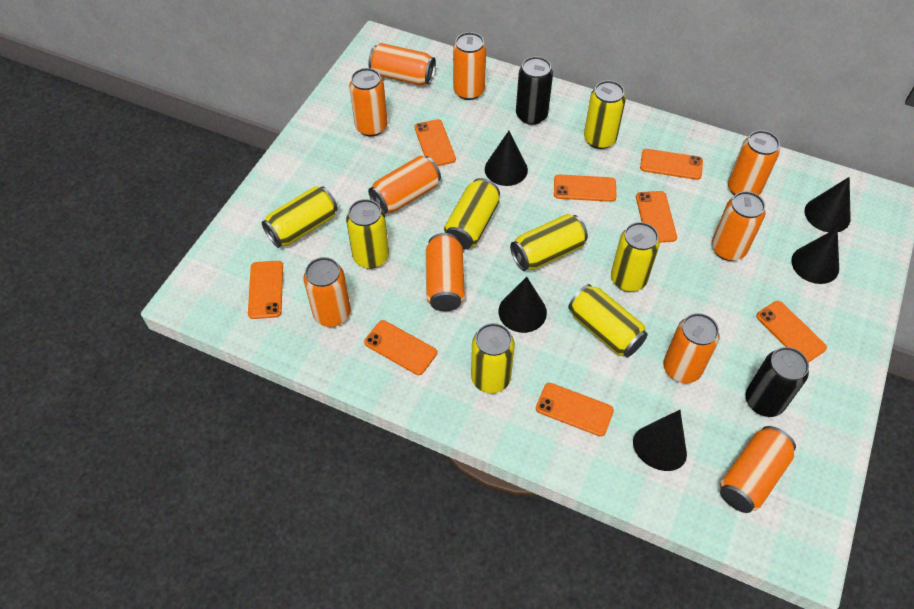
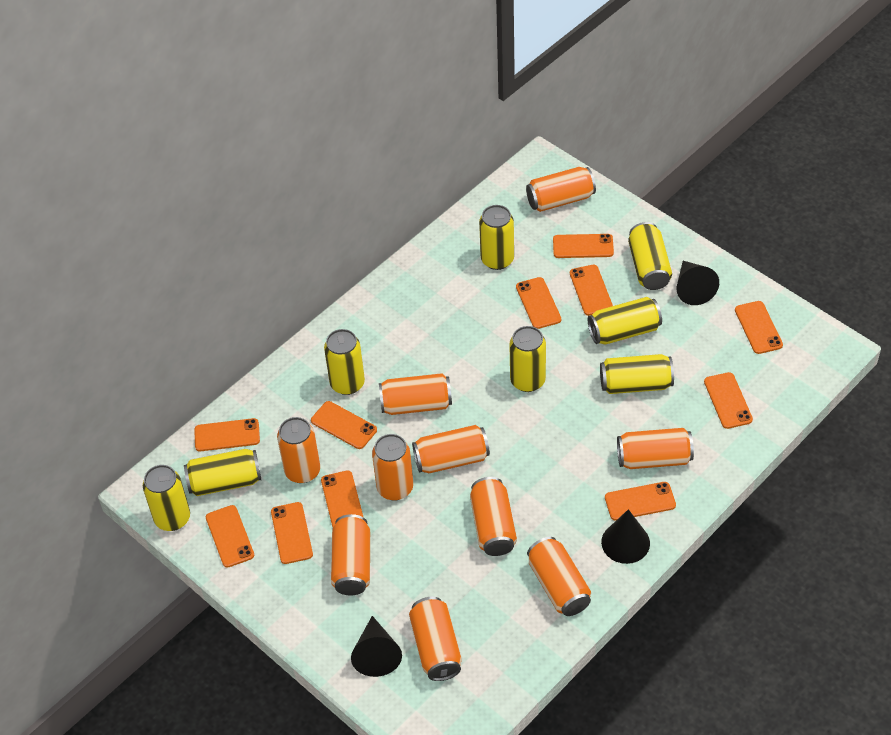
black can: [516,57,553,125] [745,347,809,417] = 2 -> none = 0
black cone: [485,131,528,186] [498,277,547,333] [633,410,687,471] [791,228,839,284] [805,177,851,232] = 5 -> [351,616,402,677] [601,509,650,564] [677,261,719,305] = 3
orange phone: [248,261,283,319] [364,320,437,375] [414,119,456,166] [536,383,614,437] [554,174,617,202] [636,191,677,243] [640,149,703,180] [756,301,827,363] = 8 -> [194,418,260,451] [206,505,254,568] [271,502,313,564] [311,401,377,449] [321,470,363,527] [516,277,561,329] [553,234,614,258] [570,265,613,316] [605,482,676,521] [704,372,753,429] [735,301,783,354] = 11

